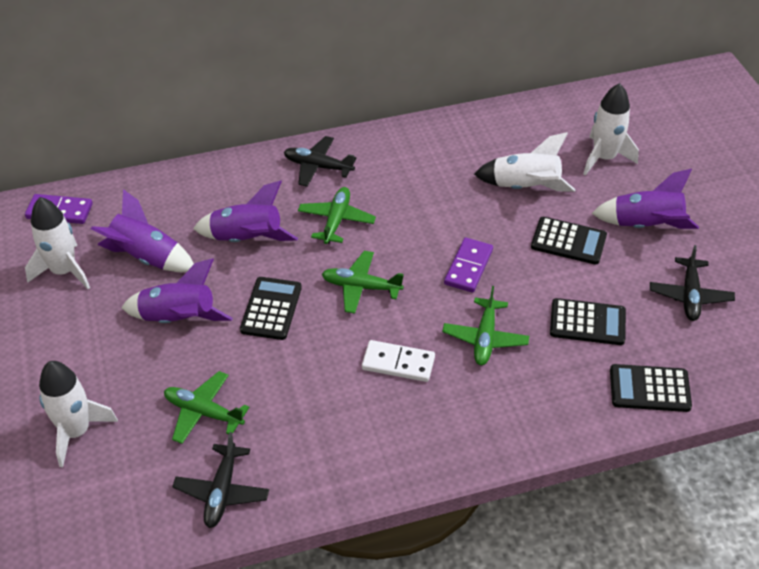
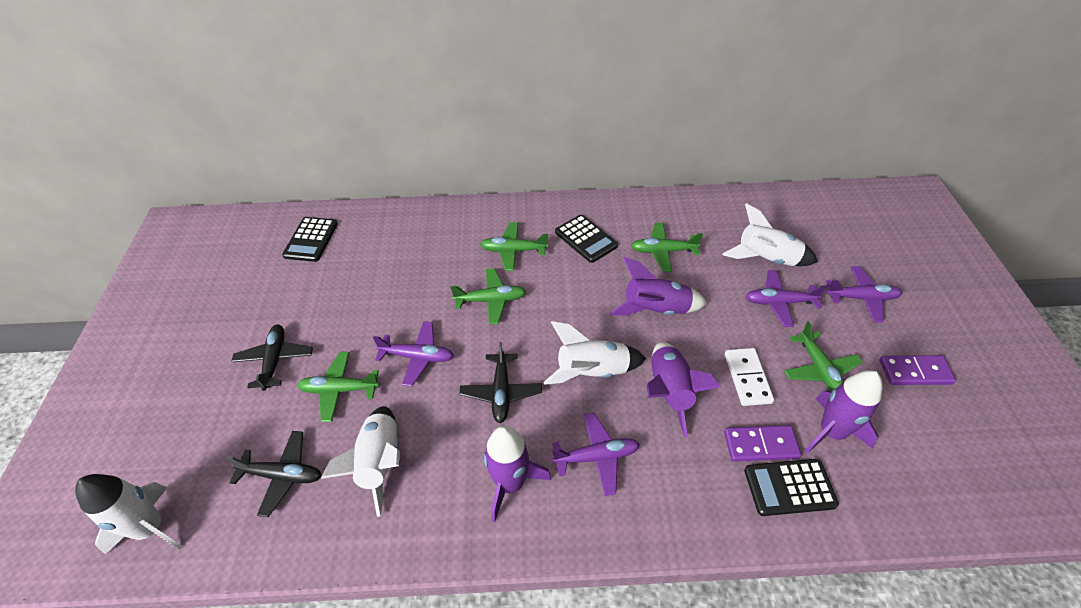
black calculator: [240,277,302,340] [531,217,607,265] [550,298,626,345] [610,364,692,412] = 4 -> [282,217,338,262] [555,215,618,263] [744,459,839,516] = 3
green plane: [164,371,249,444] [298,187,376,244] [322,251,404,314] [442,286,529,365] = 4 -> [297,352,380,422] [451,268,526,325] [480,222,548,271] [631,223,703,272] [784,321,863,392] = 5
purple plane: none = 0 -> [373,321,454,387] [552,413,640,496] [746,270,827,327] [826,266,902,323] = 4

